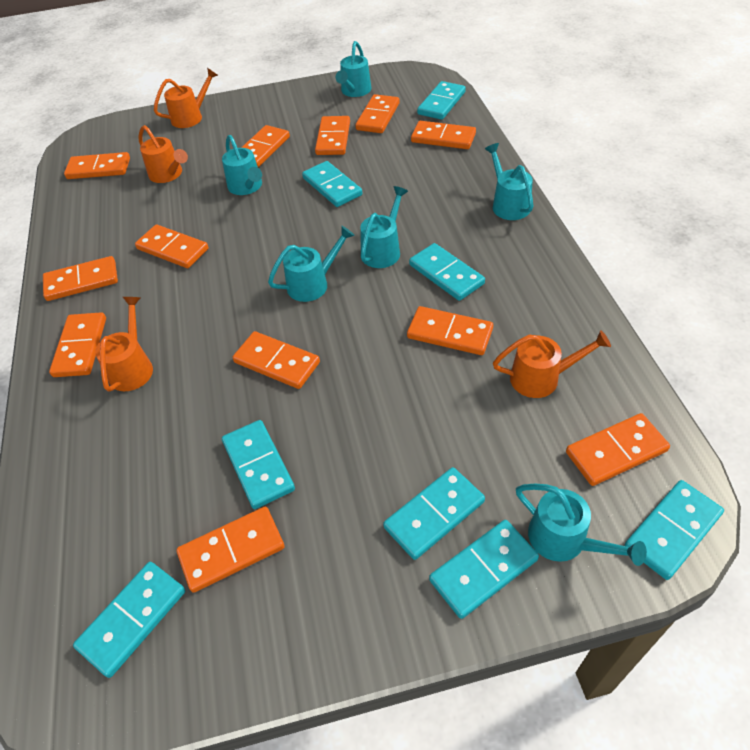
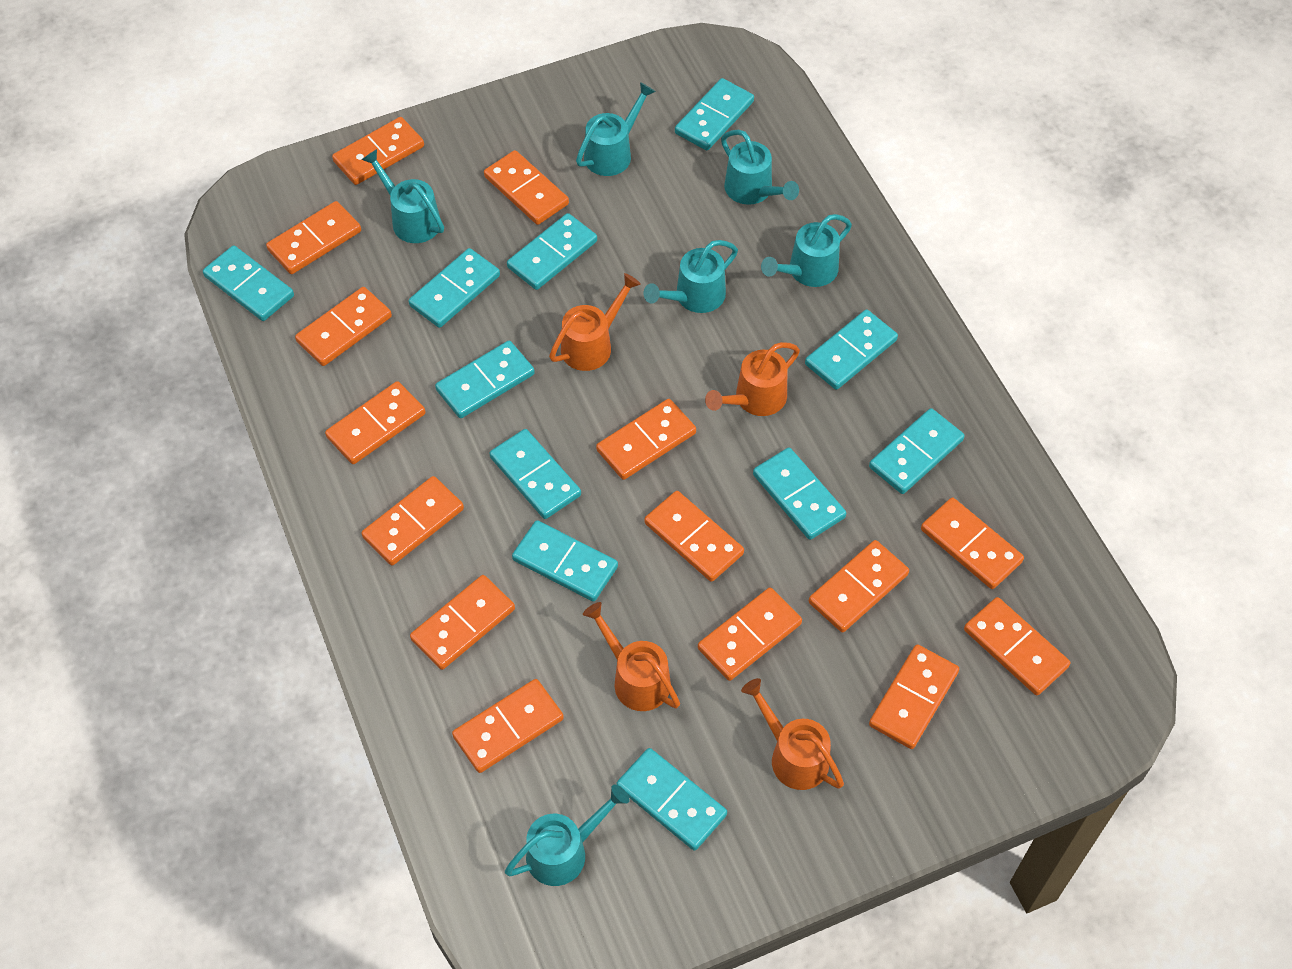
orange domino: [43,256,118,301] [49,312,106,377] [64,152,130,179] [135,224,209,268] [176,507,285,593] [233,331,320,389] [241,125,290,167] [315,116,350,155] [355,94,400,133] [407,306,493,355] [411,121,476,149] [566,413,670,486] = 12 -> [266,201,361,274] [295,287,392,366] [325,381,425,464] [332,117,424,185] [362,476,464,565] [410,575,515,670] [452,679,564,773] [484,150,569,225] [596,399,696,480] [644,491,744,582] [698,587,802,681] [809,540,909,632] [869,644,959,749] [921,497,1024,589] [964,597,1070,695] = 15
turquoise domino: [73,562,185,678] [222,420,295,509] [302,161,362,207] [383,467,485,560] [409,243,485,301] [417,81,466,120] [429,520,539,619] [624,480,724,580] = 8 -> [203,245,294,321] [409,248,500,328] [435,341,535,418] [489,429,581,519] [507,213,597,290] [512,520,618,602] [617,748,727,851] [675,78,754,151] [753,447,846,540] [805,309,898,390] [869,408,964,494] = 11

